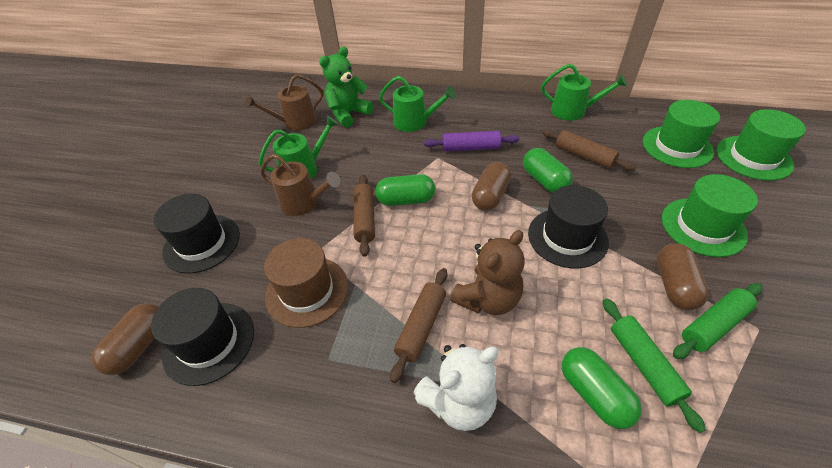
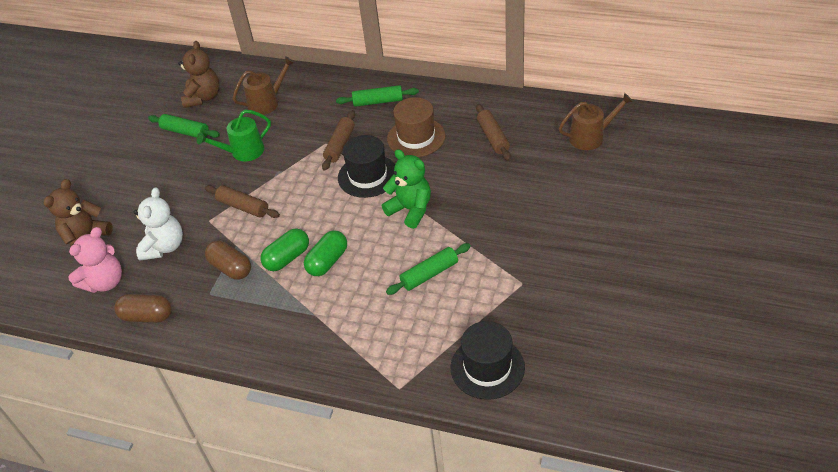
black hat: [151,288,254,386] [154,194,240,273] [528,185,609,268] = 3 -> [338,135,395,198] [451,321,525,400] = 2
brown capsule: [91,303,158,375] [472,162,511,211] [657,243,709,310] = 3 -> [114,294,172,323] [205,241,251,280] = 2
brown teddy bear: [450,230,525,315] = 1 -> [44,179,113,246] [178,41,219,108] = 2
green capsule: [375,174,435,206] [523,148,573,193] [562,347,642,429] = 3 -> [260,228,309,271] [304,230,347,276] = 2
green hat: [643,100,720,168] [662,174,758,257] [716,109,806,181] = 3 -> none = 0
green rolling pin: [603,298,706,433] [673,283,762,359] = 2 -> [148,114,220,138] [336,85,419,107] [386,243,471,295] = 3
green watering can: [259,116,339,179] [379,76,456,132] [541,64,627,121] = 3 -> [196,110,271,161] = 1
pink teddy bear: none = 0 -> [69,227,122,293] = 1
purple rolling pin: [424,131,519,151] = 1 -> none = 0

